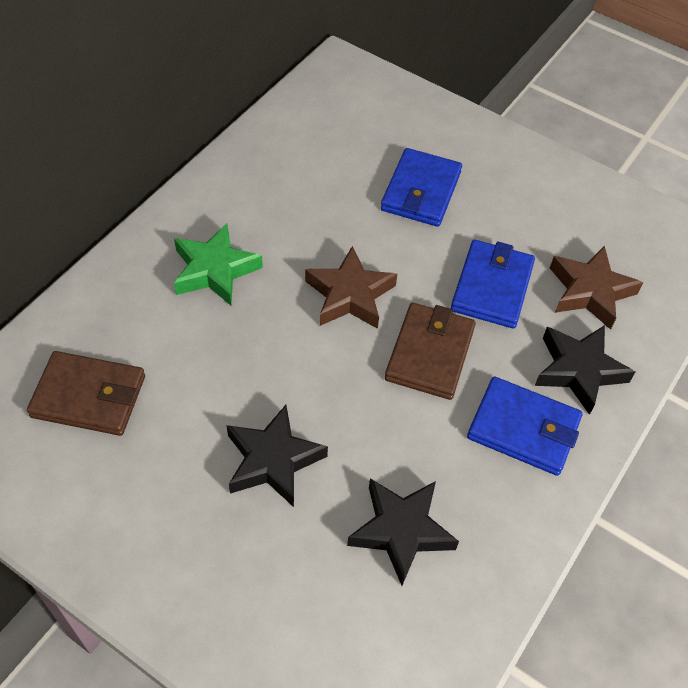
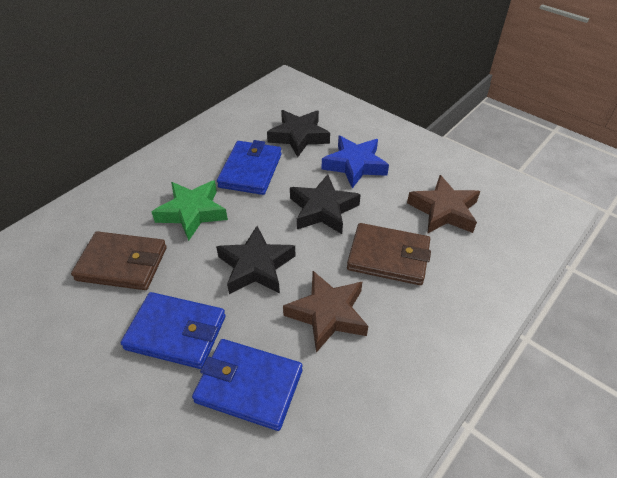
blue star: none = 0 -> [322,136,389,188] = 1

